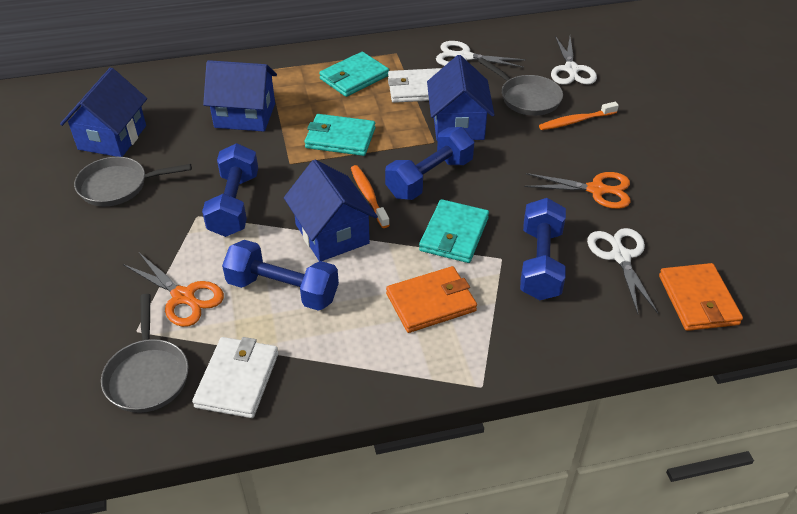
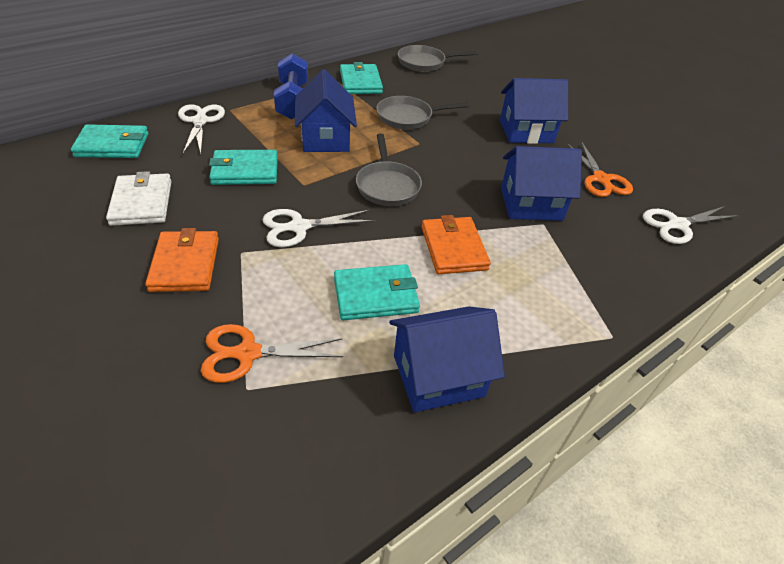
blue dumbbell: [202,143,258,237] [222,240,339,311] [385,127,474,200] [520,198,566,300] = 4 -> [274,53,308,120] = 1
orange toothbrush: [351,165,390,228] [539,102,619,130] = 2 -> none = 0
turquoise wallet: [304,114,375,156] [319,52,389,97] [419,199,489,263] = 3 -> [71,124,148,158] [209,150,278,185] [334,264,420,320] [340,62,383,94] = 4
white wallet: [192,337,278,418] [388,68,442,103] = 2 -> [106,171,172,226] = 1

